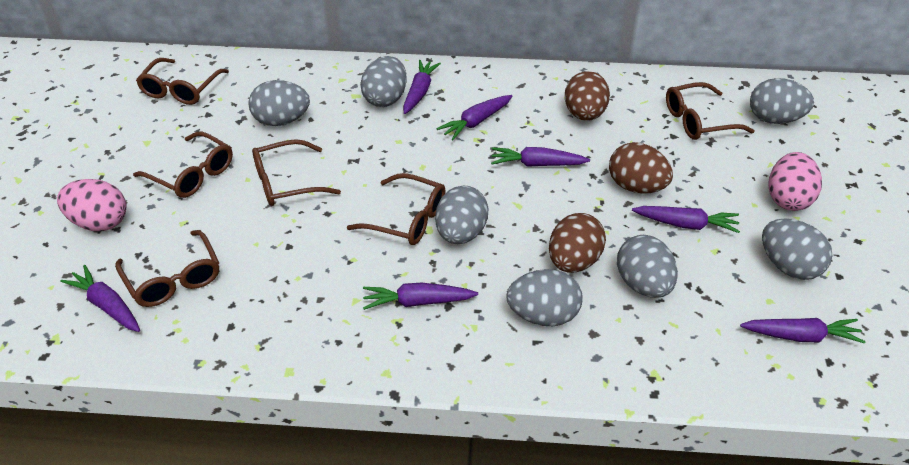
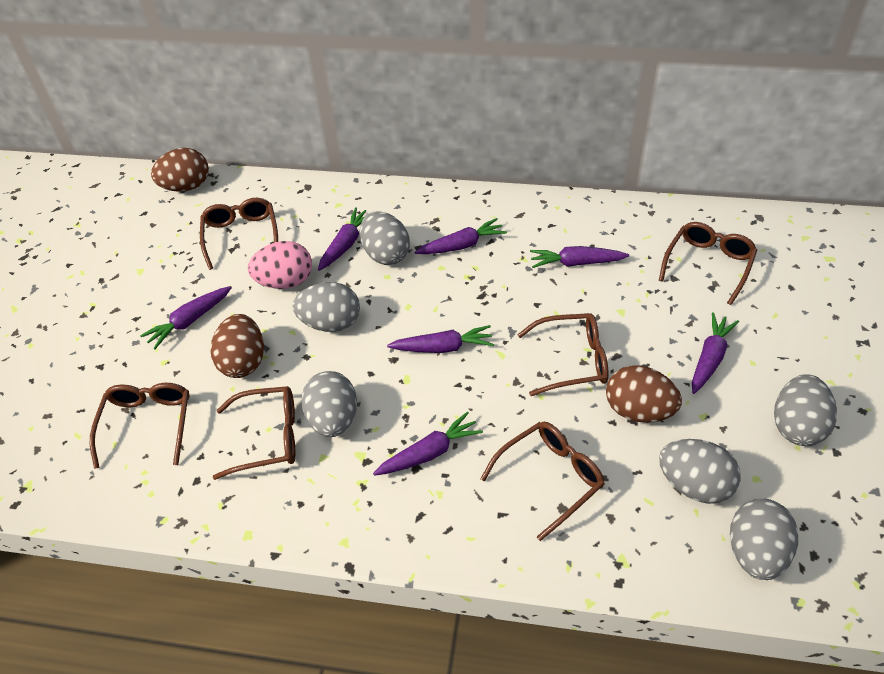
grey egg: [248,80,310,126] [360,56,407,107] [435,186,488,244] [506,269,583,326] [617,235,678,298] [750,78,814,124] [762,219,832,280] = 7 -> [293,282,360,332] [301,371,357,437] [360,211,410,265] [659,439,741,504] [730,498,798,580] [774,374,837,446] = 6
pink egg: [57,179,126,231] [768,152,822,211] = 2 -> [248,241,312,289] = 1

